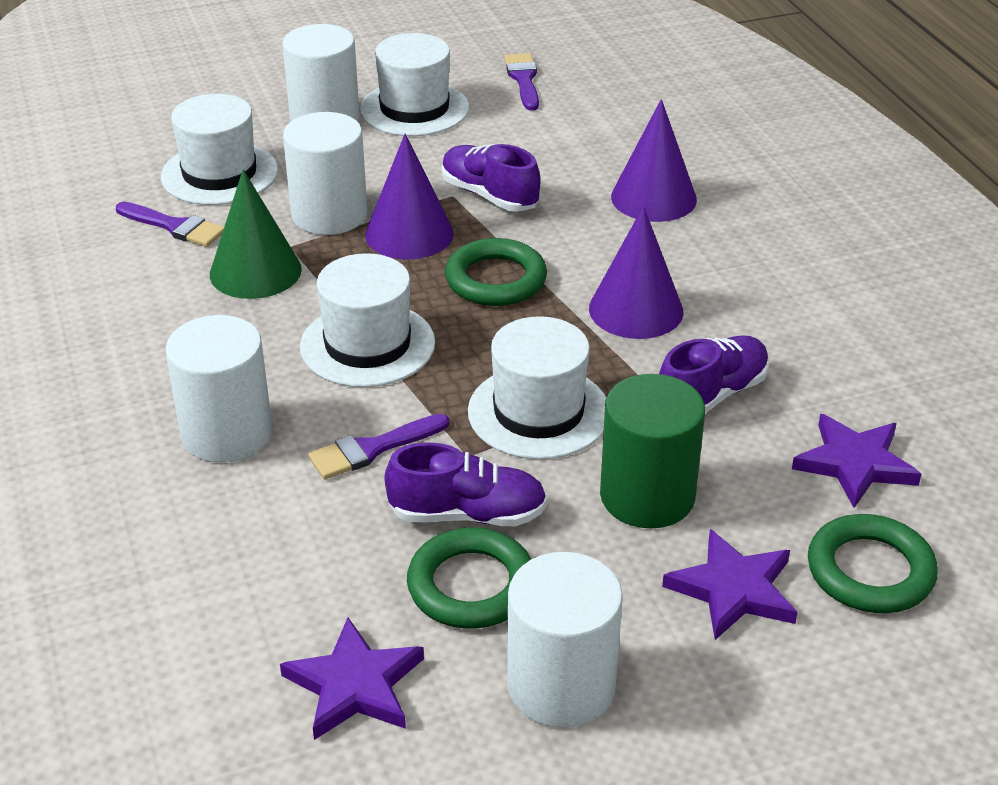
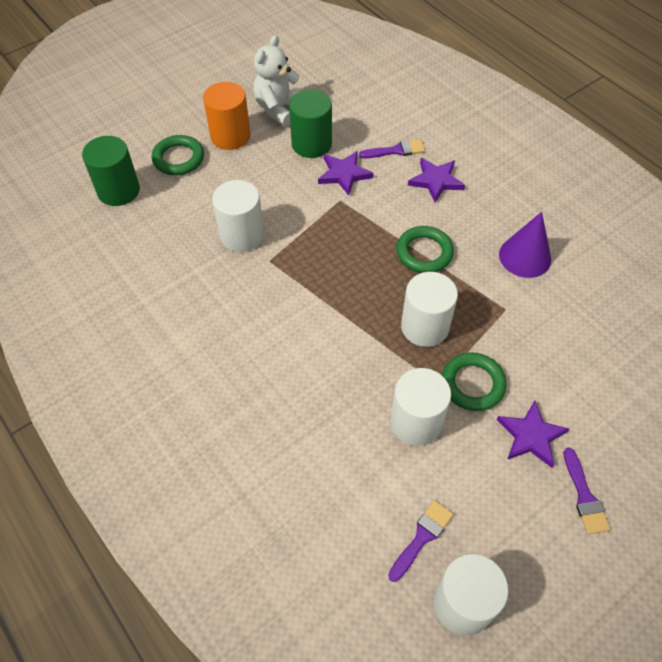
green cone: [210,170,302,299] = 1 -> none = 0
green cylinder: [600,374,705,528] = 1 -> [82,136,140,206] [289,90,332,158] = 2
orange cylinder: none = 0 -> [203,82,251,150] = 1
purple cone: [365,134,454,259] [589,206,683,339] [611,99,697,222] = 3 -> [499,212,551,278] = 1
purple shoe: [384,442,547,526] [442,144,540,212] [659,335,769,414] = 3 -> none = 0
white hat: [161,94,278,205] [300,253,435,387] [360,33,469,136] [468,316,606,459] = 4 -> none = 0
white teddy bear: none = 0 -> [253,35,300,126] = 1

